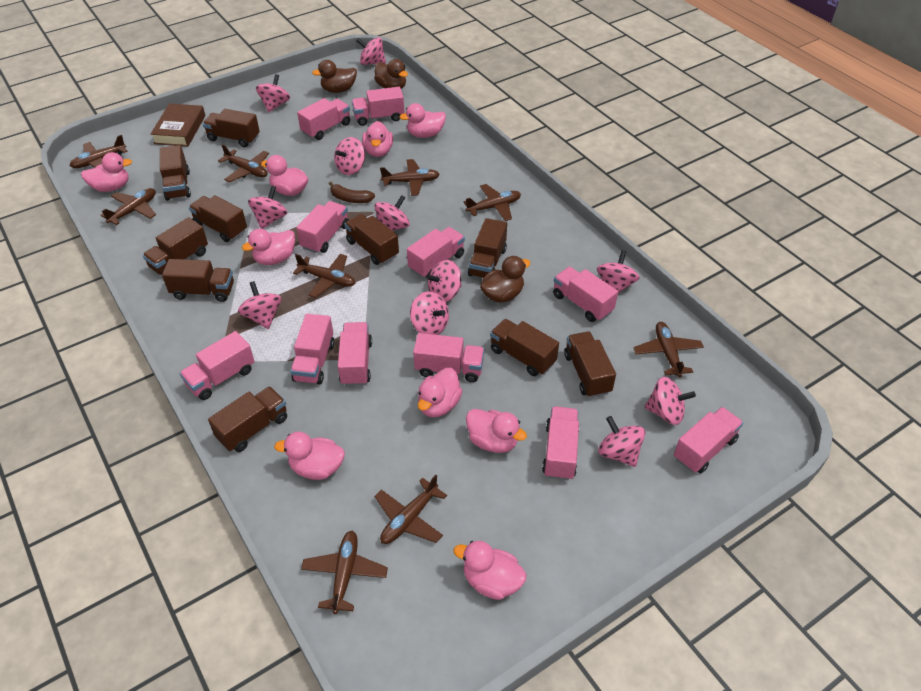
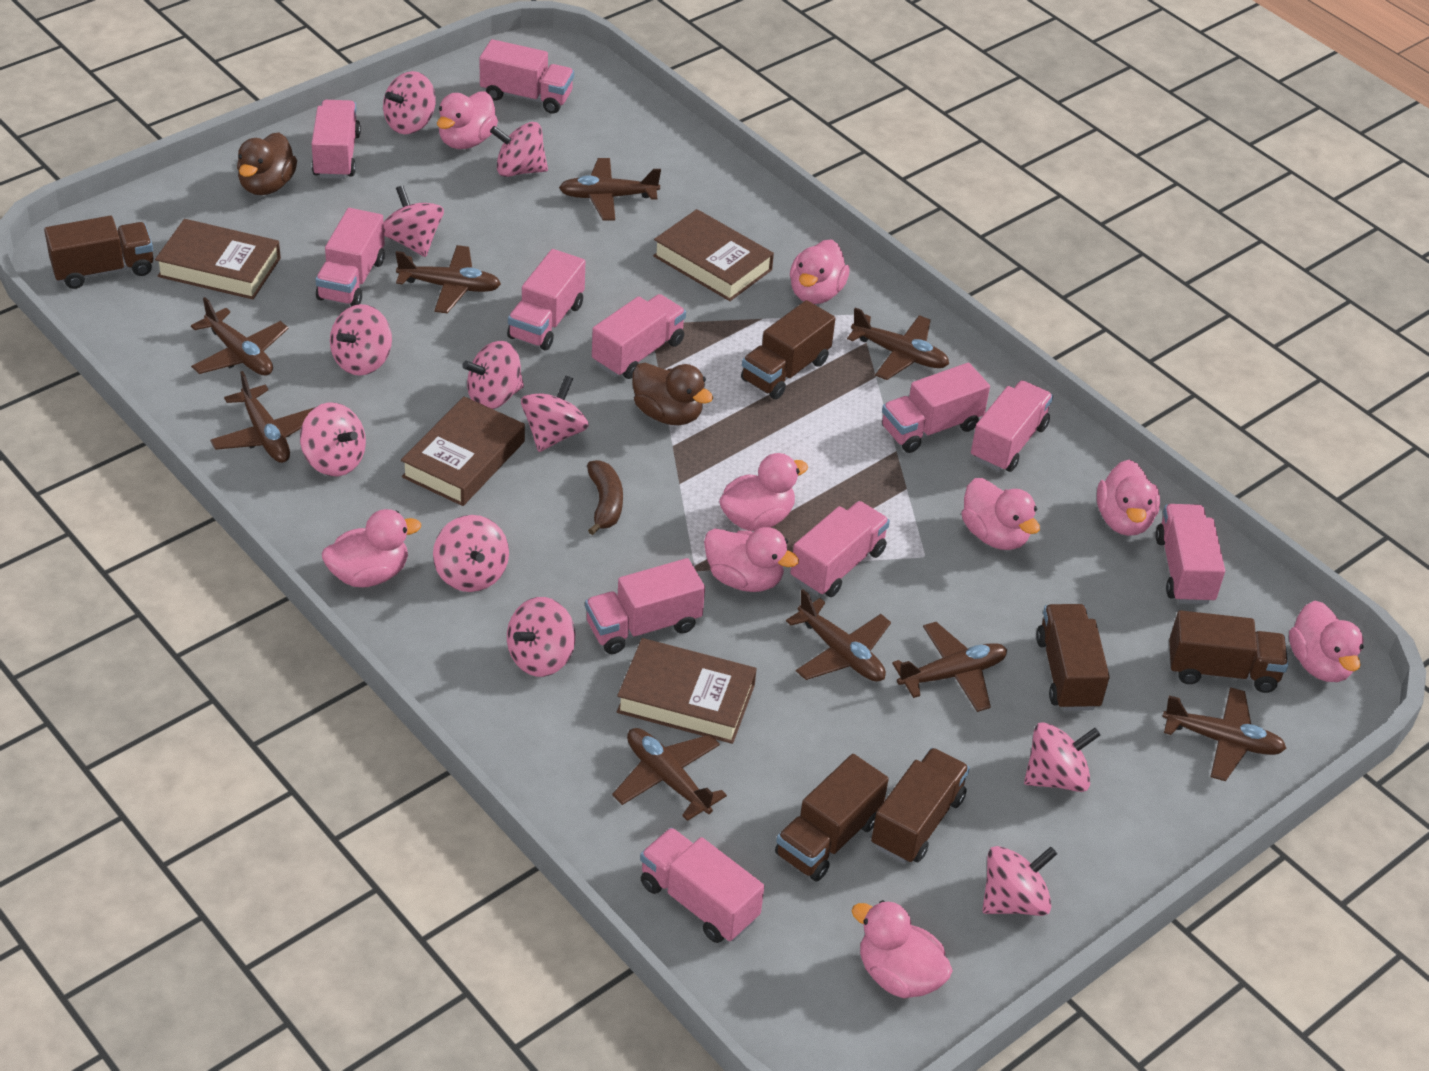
brown book: [151,103,205,147] = 1 -> [155,219,281,299] [401,396,525,506] [617,638,757,744] [653,209,774,301] = 4
brown duck: [312,60,357,93] [374,59,408,89] [480,256,531,303] = 3 -> [237,132,297,195] [632,363,713,425] = 2
brown truck: [143,217,208,275] [160,145,191,201] [162,259,234,302] [189,195,247,242] [203,109,260,147] [208,386,287,452] [345,214,399,265] [468,218,507,278] [490,319,559,376] [564,331,616,398] = 10 -> [44,216,153,289] [741,300,835,399] [775,754,889,882] [871,748,970,863] [1036,604,1110,711] [1169,610,1288,693] = 6

